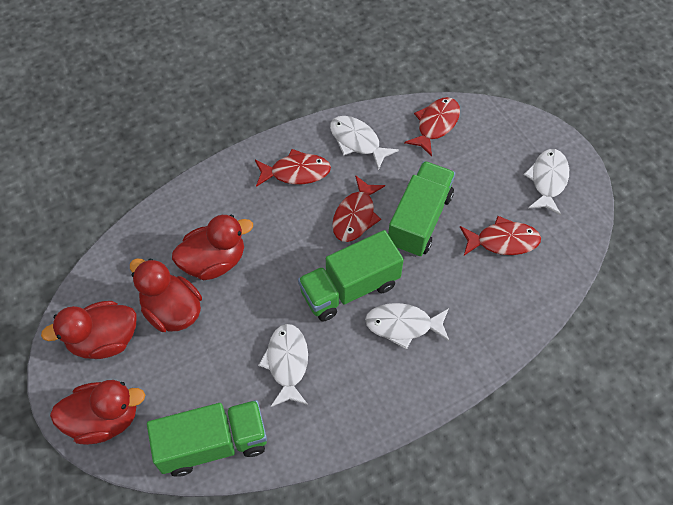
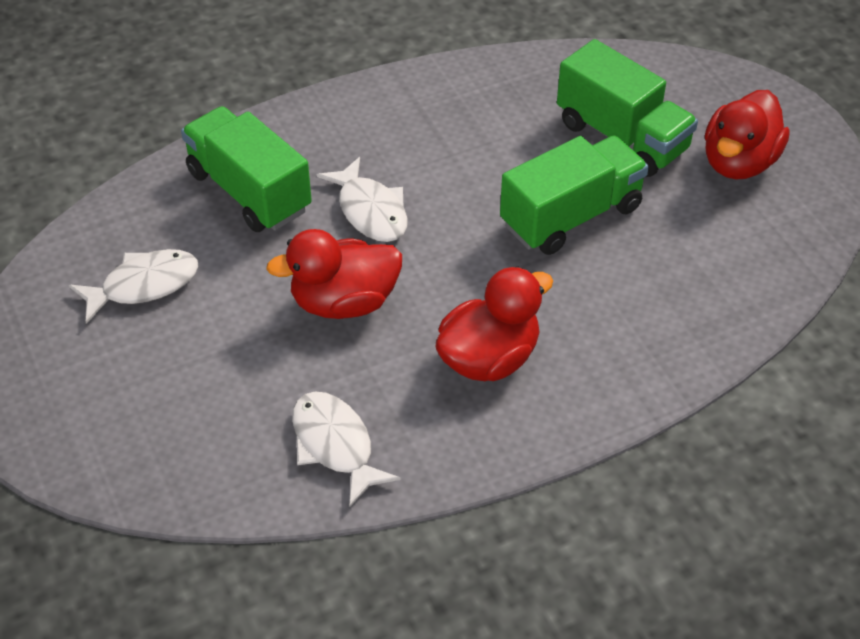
red duck: [41,301,136,359] [50,380,145,445] [130,258,202,332] [172,215,253,280] = 4 -> [266,229,402,319] [436,266,553,381] [705,90,790,179] = 3
red fish: [255,149,331,187] [332,175,385,242] [404,97,460,157] [460,216,541,256] = 4 -> none = 0
white fish: [258,324,308,407] [330,116,399,170] [365,303,449,350] [524,149,569,215] = 4 -> [69,249,199,324] [292,392,401,508] [316,157,408,242] = 3

